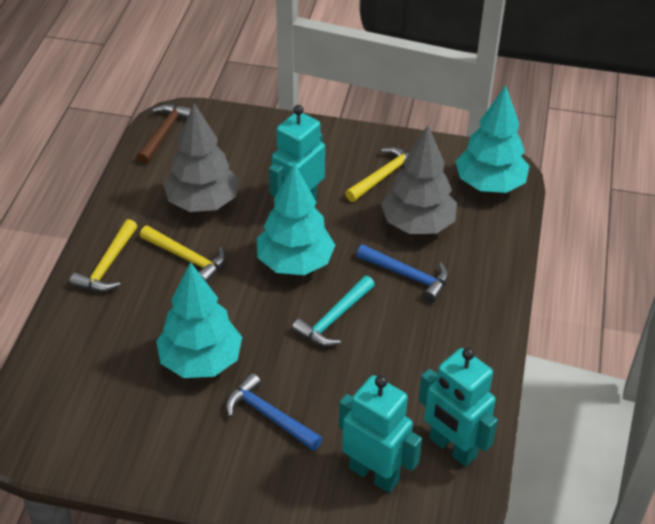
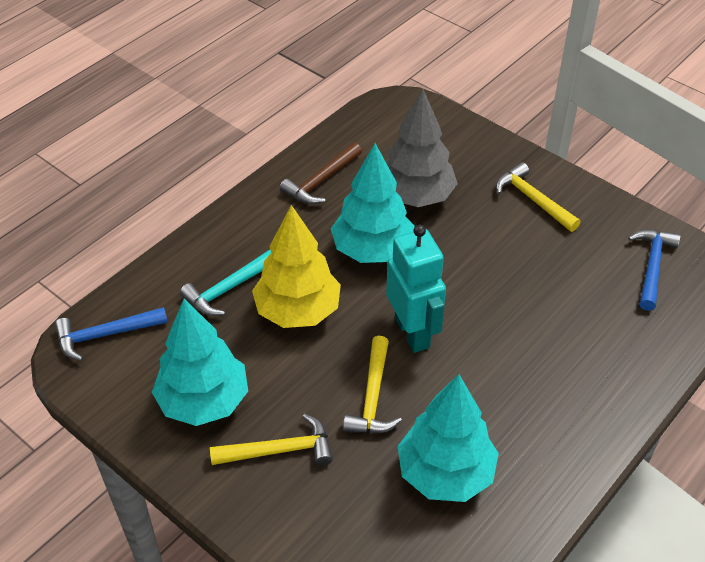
grey tree: [163,103,239,212] [381,125,457,234] = 2 -> [386,89,458,207] = 1
turquoise robot: [269,105,325,200] [339,375,422,493] [418,348,498,467] = 3 -> [386,225,446,353] = 1
yellow tree: none = 0 -> [252,205,341,328] = 1

